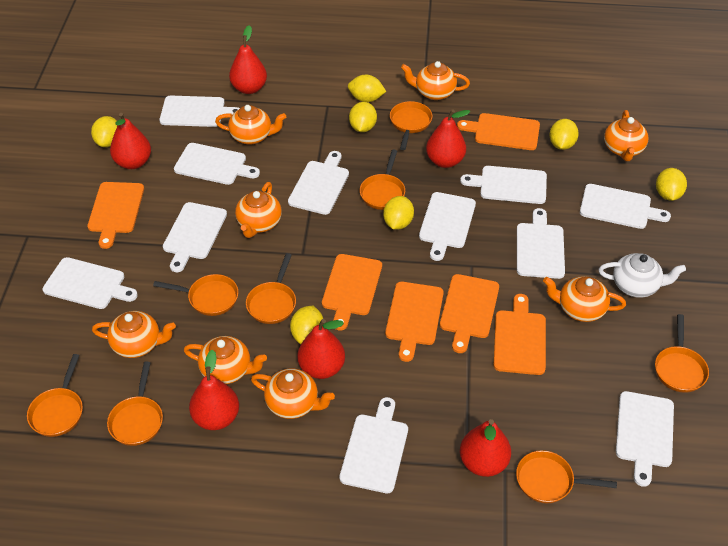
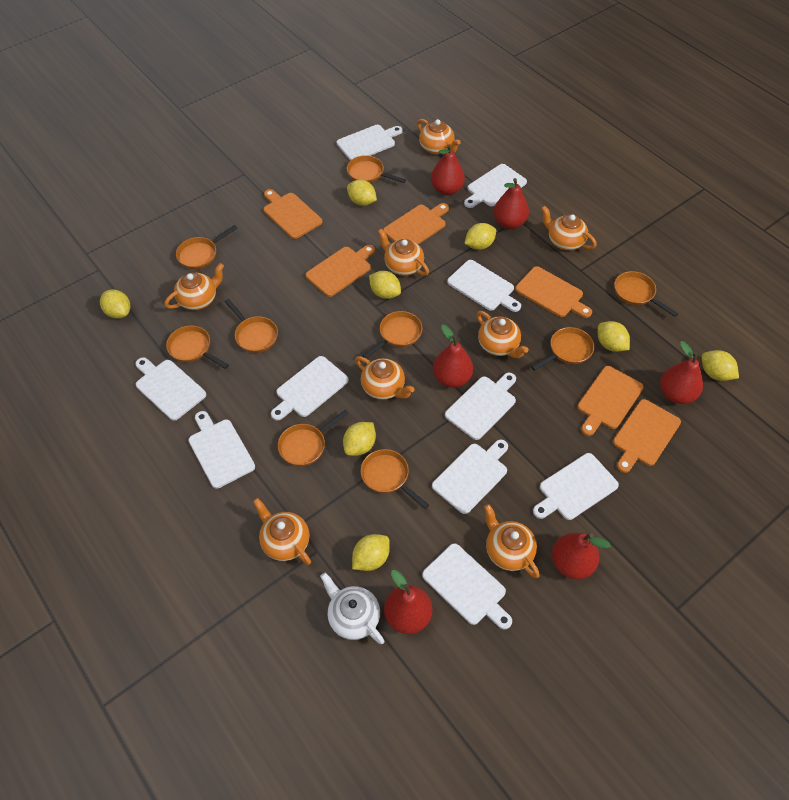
orange pan: [27,354,83,437] [107,362,163,446] [153,274,238,316] [246,253,296,324] [360,149,405,210] [390,101,432,150] [516,450,617,503] [655,314,709,393] = 8 -> [166,325,229,369] [176,225,237,269] [225,299,278,353] [278,410,349,466] [347,155,406,183] [361,449,429,509] [363,311,422,359] [531,327,594,371] [614,271,678,317] = 9
white cutting board: [42,257,138,309] [159,96,240,127] [163,202,227,272] [174,143,260,185] [288,151,349,215] [339,397,408,493] [419,192,476,261] [460,166,547,204] [517,208,565,279] [580,184,671,229] [616,391,674,487] = 11 -> [135,357,206,421] [188,411,255,489] [271,356,349,421] [337,125,403,161] [422,543,512,630] [432,439,508,514] [445,373,516,440] [447,260,521,312] [464,164,527,208] [533,453,619,520] = 10
yellow lemon: [91,116,117,147] [290,306,324,344] [348,75,386,102] [349,102,377,132] [383,196,414,230] [549,119,579,150] [656,168,687,201] = 7 -> [100,289,130,319] [343,422,376,456] [347,179,377,206] [352,534,390,571] [369,271,401,299] [465,223,496,250] [598,321,630,352] [702,350,739,381] = 8

